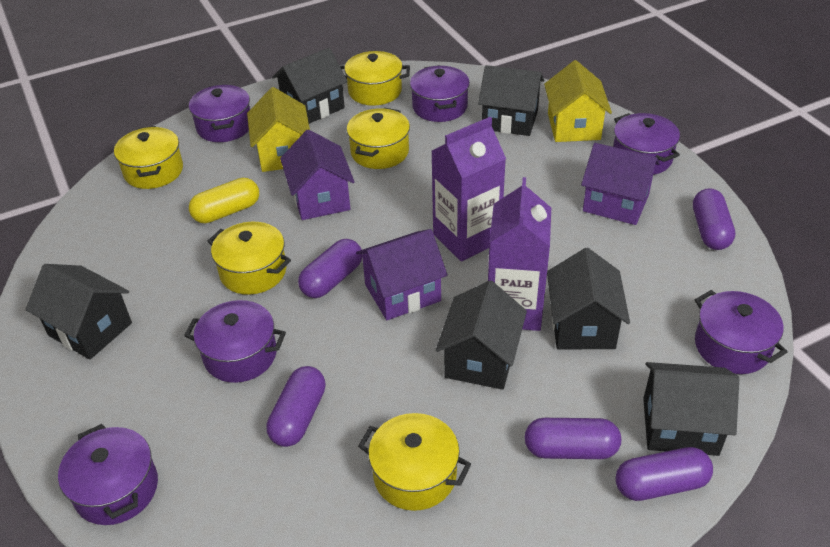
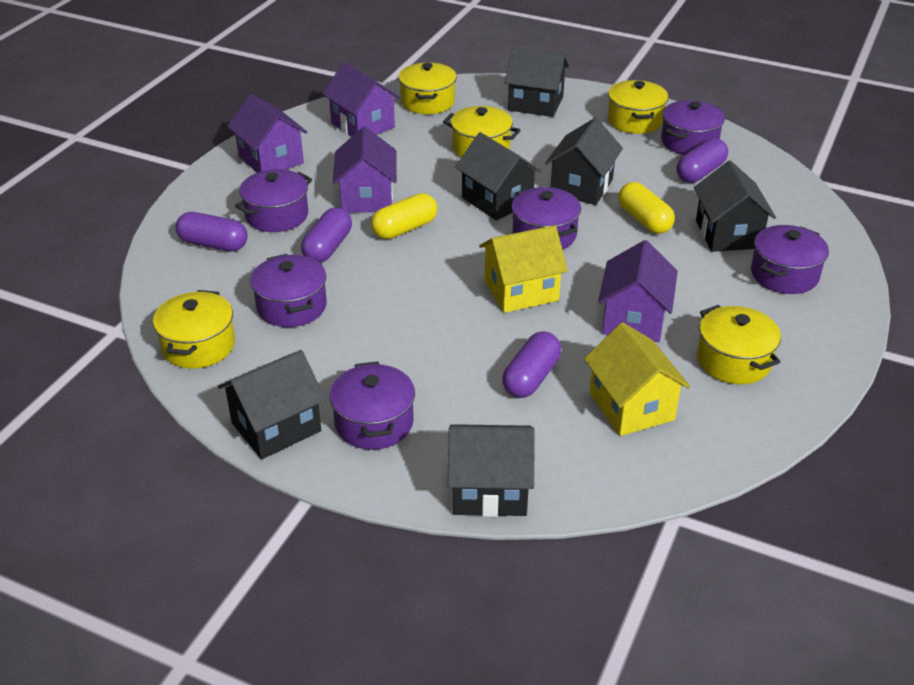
purple capsule: [266,366,326,447] [298,239,362,298] [525,418,621,459] [615,447,713,501] [693,188,735,250] = 5 -> [176,212,247,251] [301,207,352,263] [502,331,561,398] [676,138,728,183] = 4
purple carton: [432,117,506,261] [488,177,551,331] = 2 -> none = 0
purple house: [280,130,355,220] [356,229,448,320] [581,143,660,225] = 3 -> [227,94,307,173] [322,62,400,137] [333,127,397,213] [598,240,678,342] = 4
yellow capsule: [189,178,259,223] = 1 -> [371,193,438,239] [618,182,675,234] = 2

